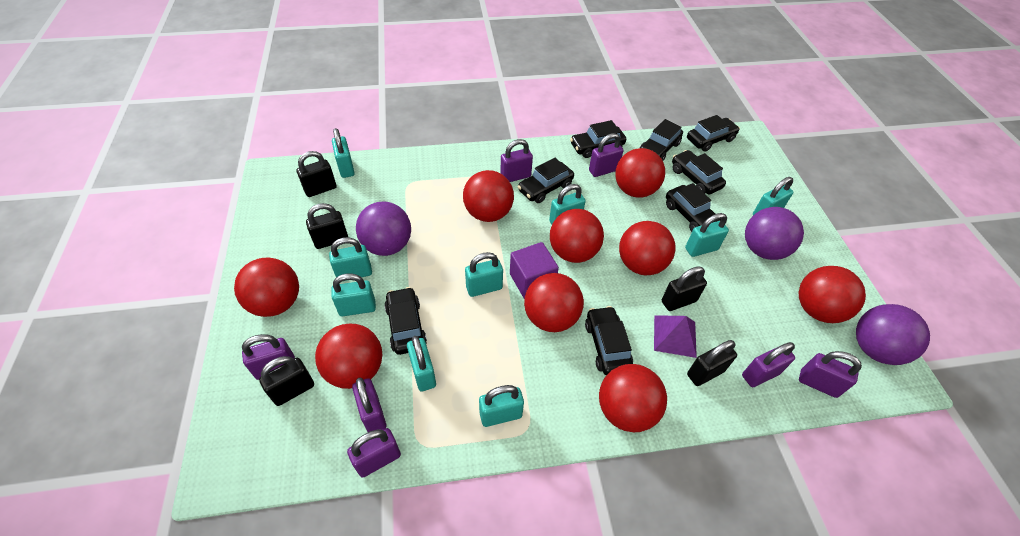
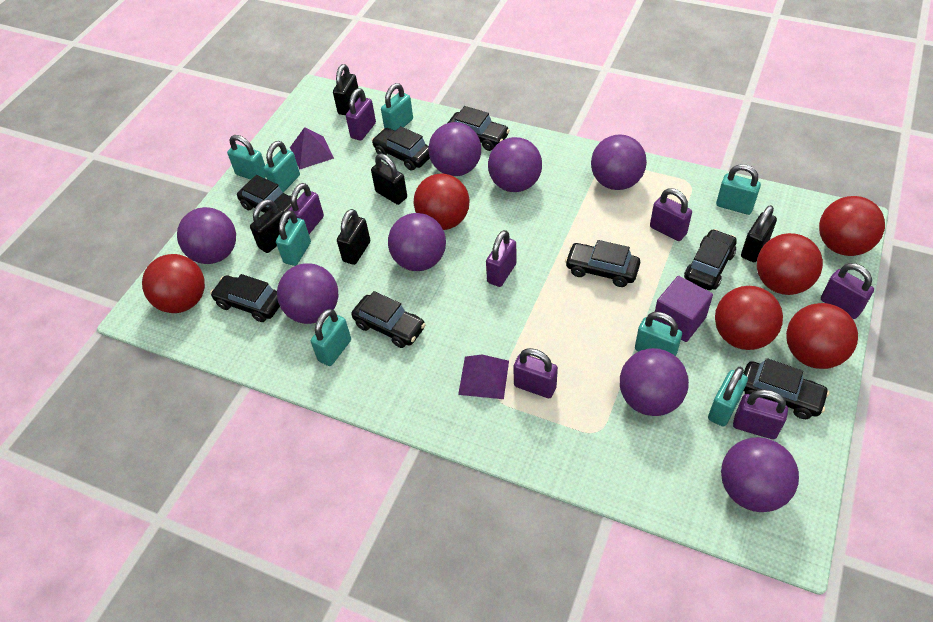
purple ball: [356,202,411,256] [745,207,804,260] [856,304,930,365] = 3 -> [177,207,236,264] [277,263,338,324] [388,213,446,271] [428,122,481,176] [488,137,542,192] [591,134,647,190] [620,348,689,416] [721,437,799,512] = 8
purple pyramid: [654,315,697,358] = 1 -> [290,127,334,169] [458,355,509,399] = 2
red ball: [234,258,299,317] [315,323,382,389] [463,170,514,222] [524,273,584,332] [550,209,604,263] [599,364,667,432] [615,148,665,198] [619,221,676,275] [799,266,866,323] = 9 -> [142,254,205,313] [414,173,470,230] [715,286,783,350] [757,233,823,295] [786,303,858,369] [819,196,885,256] = 6
turquoise padlock: [329,237,372,281] [331,273,376,317] [332,128,355,178] [407,336,436,391] [465,252,503,297] [479,385,524,427] [549,184,586,224] [685,213,729,257] [753,177,793,215] = 9 -> [227,135,266,179] [264,141,300,192] [276,210,311,266] [311,309,351,366] [381,83,413,131] [635,312,682,356] [708,367,748,427] [716,164,761,215] = 8

